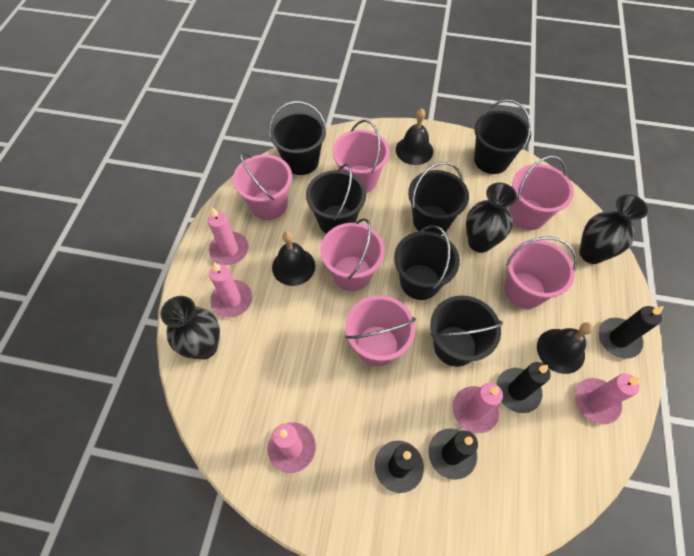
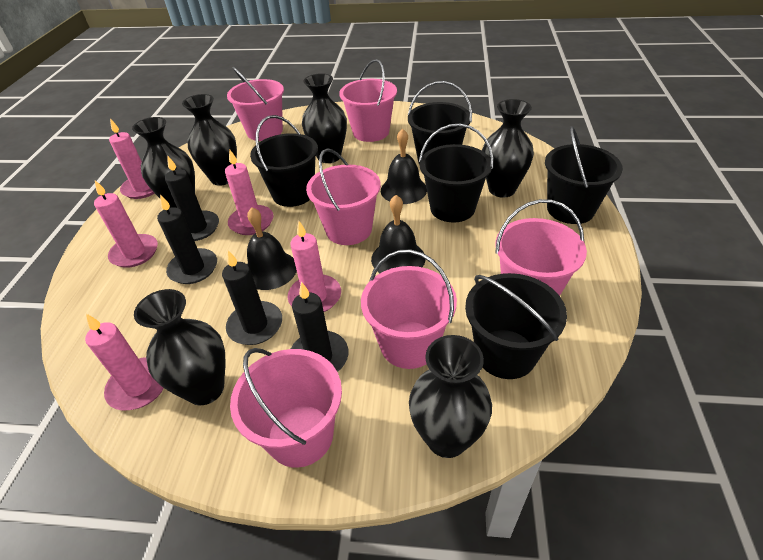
black bucket: [269,101,327,175] [306,164,366,234] [394,225,460,300] [408,162,469,235] [430,295,503,367] [474,100,531,174] = 6 -> [250,115,318,207] [408,81,472,164] [419,124,493,223] [465,273,567,379] [545,126,623,224] = 5
black vase: [160,296,220,360] [466,183,517,253] [579,194,648,264] = 3 -> [132,117,195,208] [134,289,225,406] [182,94,237,186] [302,73,347,163] [409,335,492,458] [482,99,534,198] = 6

